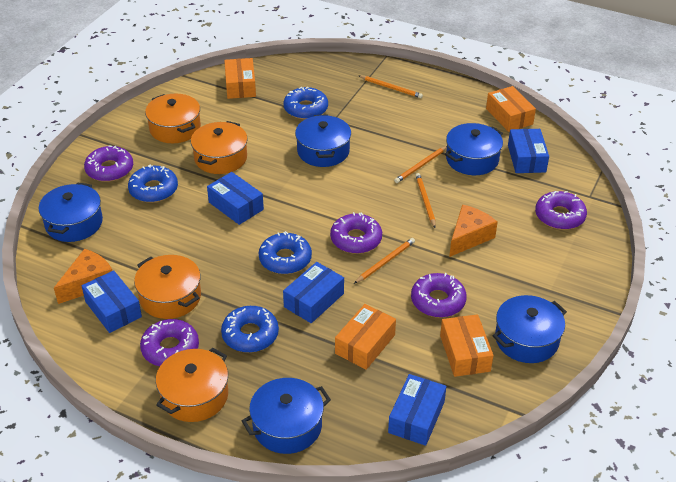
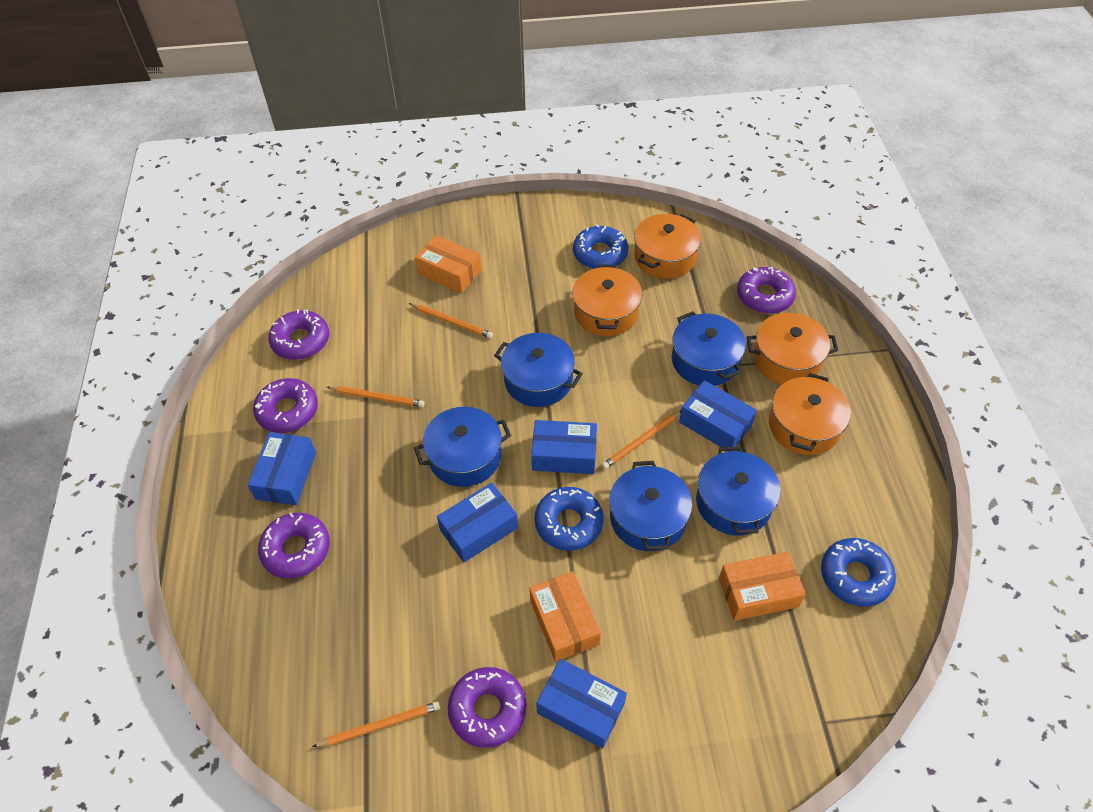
blue donut: [128,165,178,203] [221,306,279,353] [259,231,312,274] [283,87,328,119] = 4 -> [534,487,604,551] [573,224,628,269] [821,538,896,607] = 3
orange box: [224,58,256,99] [335,304,396,370] [440,314,494,377] [486,86,536,132] = 4 -> [415,235,481,293] [529,571,601,662] [719,552,806,621] = 3
orange cheese: [54,249,112,304] [449,205,498,257] = 2 -> none = 0

